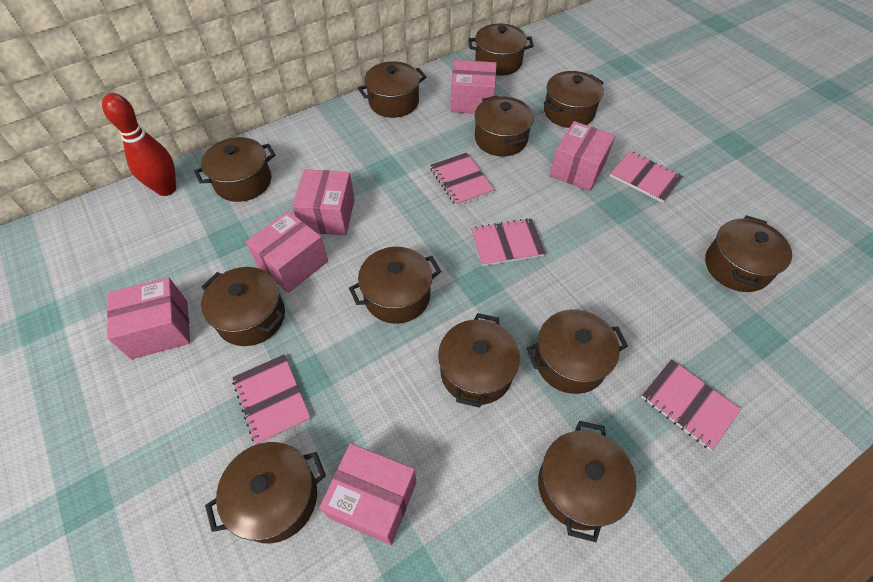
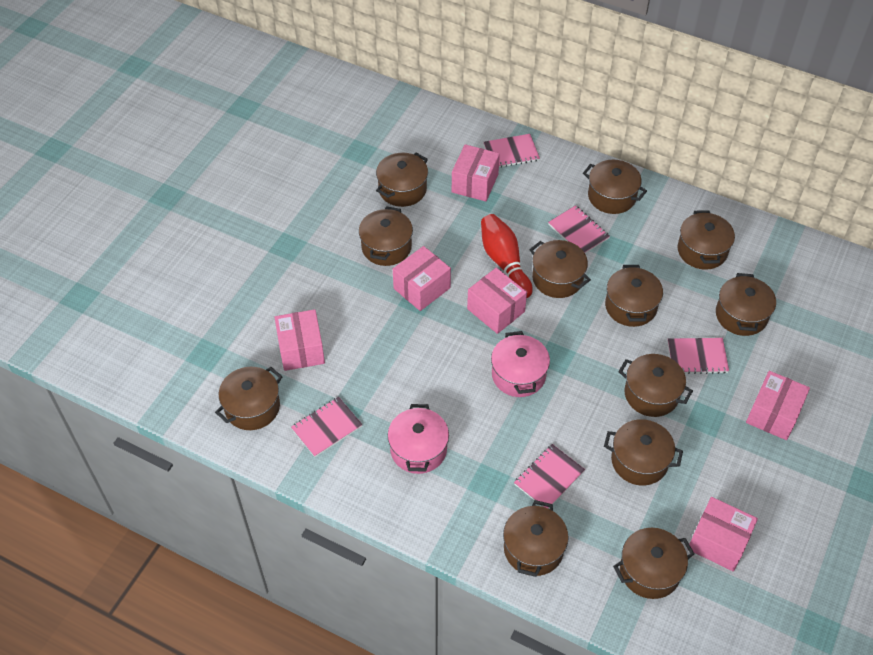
pink pot: none = 0 -> [388,404,449,474] [491,331,550,397] = 2

